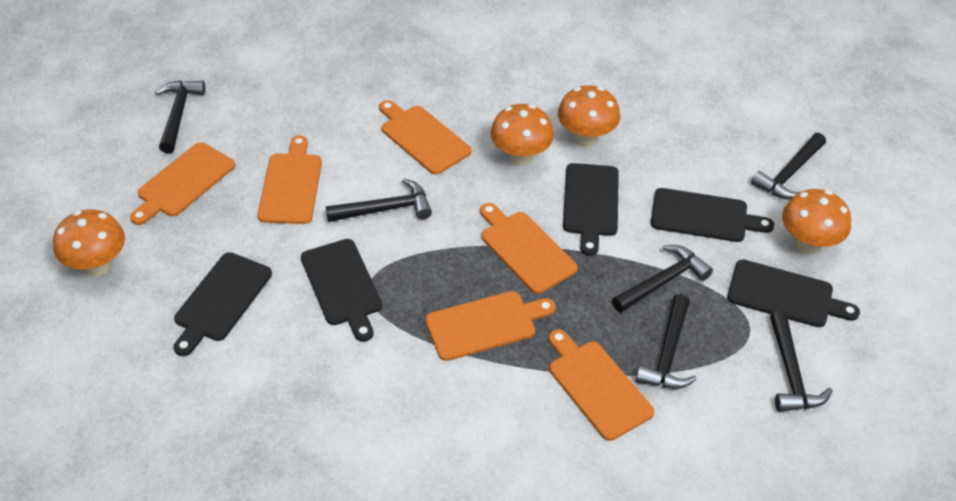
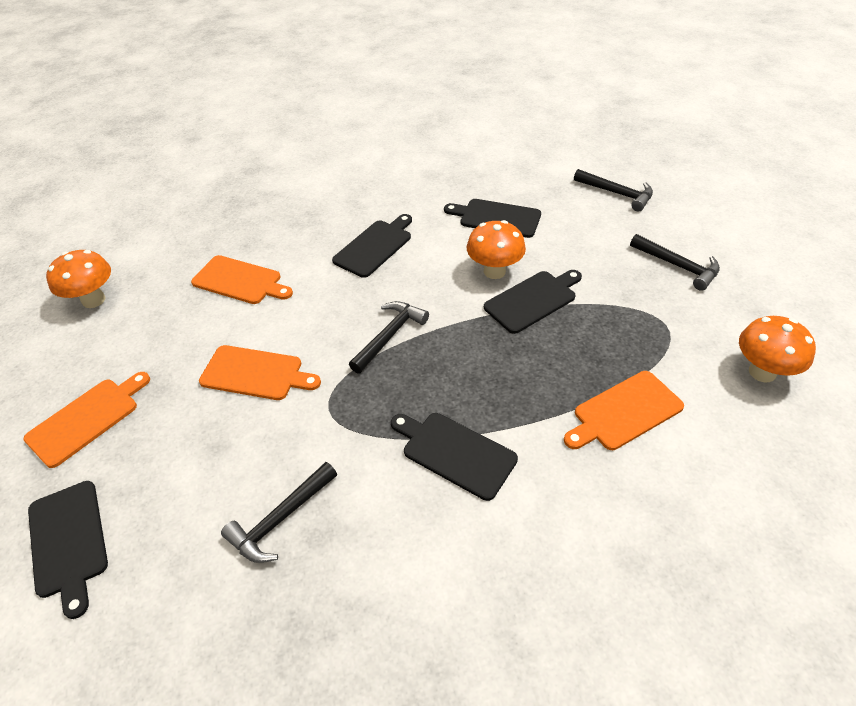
black hammer: [155,80,205,153] [326,179,432,222] [612,245,713,313] [636,294,697,389] [751,133,826,199] [770,311,833,412] = 6 -> [221,462,337,563] [349,301,429,373] [574,169,653,211] [630,234,720,291] = 4
orange cutting board: [130,142,235,225] [257,135,322,224] [379,100,471,175] [425,291,556,361] [480,203,578,294] [549,329,654,441] = 6 -> [23,372,150,468] [191,255,293,304] [199,345,321,400] [564,371,684,450] = 4
orange mushroom: [53,209,125,277] [490,104,554,167] [558,85,620,147] [782,189,851,254] = 4 -> [46,250,111,308] [467,220,526,279] [739,316,816,382] = 3

